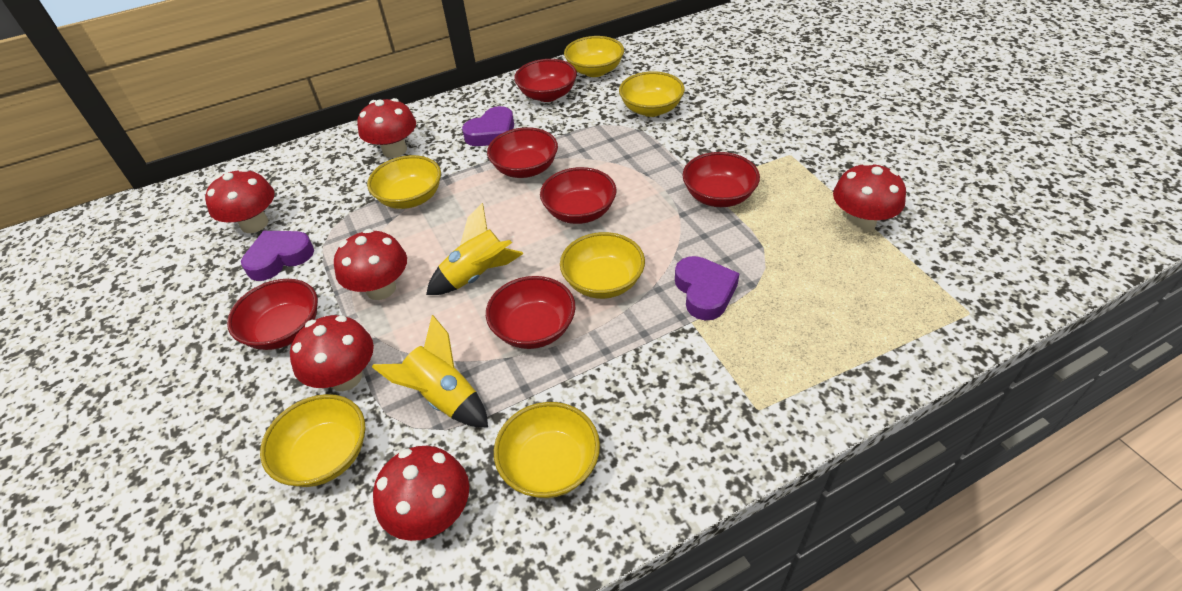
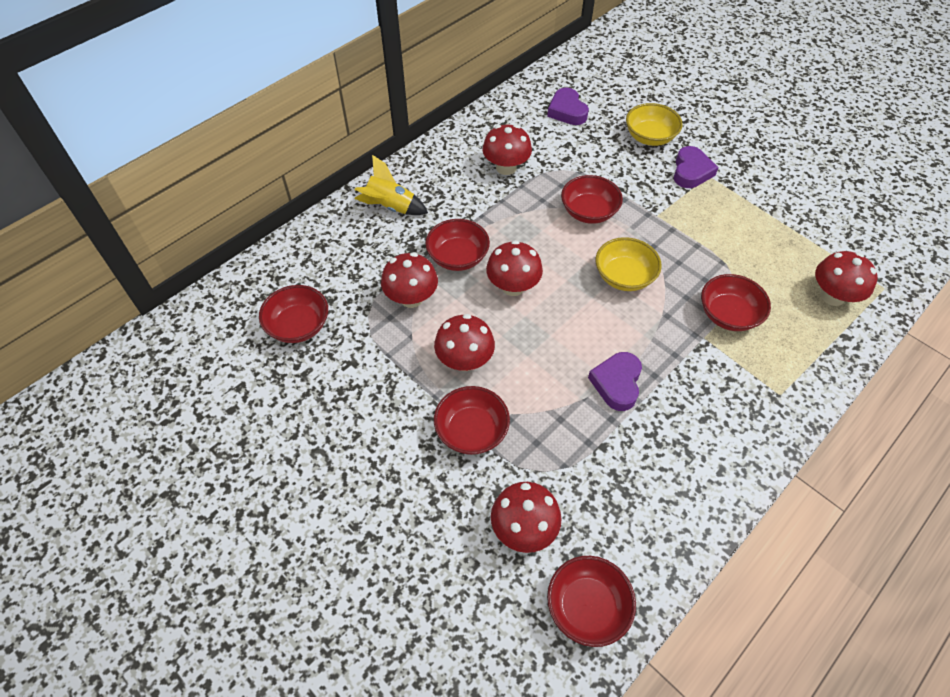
yellow bowl: [260,394,366,487] [367,155,441,209] [494,402,600,498] [560,232,645,299] [564,36,624,77] [619,71,685,117] = 6 -> [596,237,662,291] [626,103,683,146] = 2
yellow rocket: [372,315,488,428] [426,203,523,295] = 2 -> [354,155,428,215] = 1

